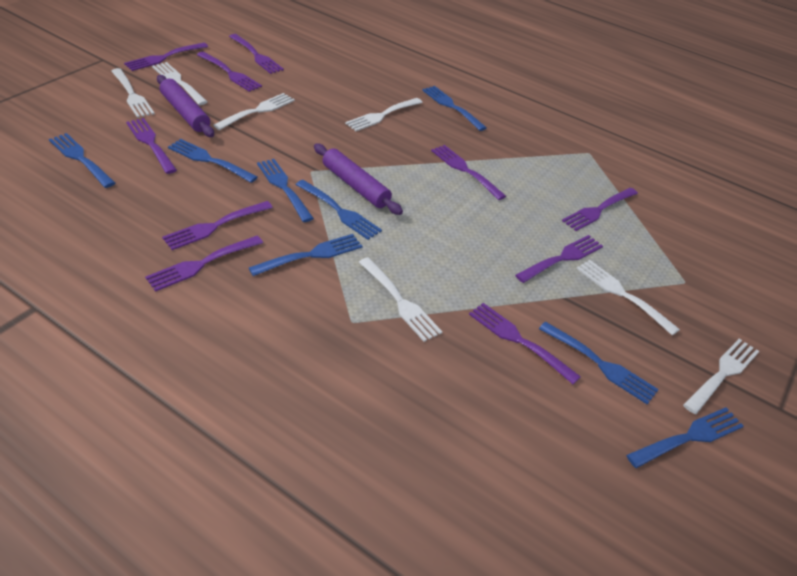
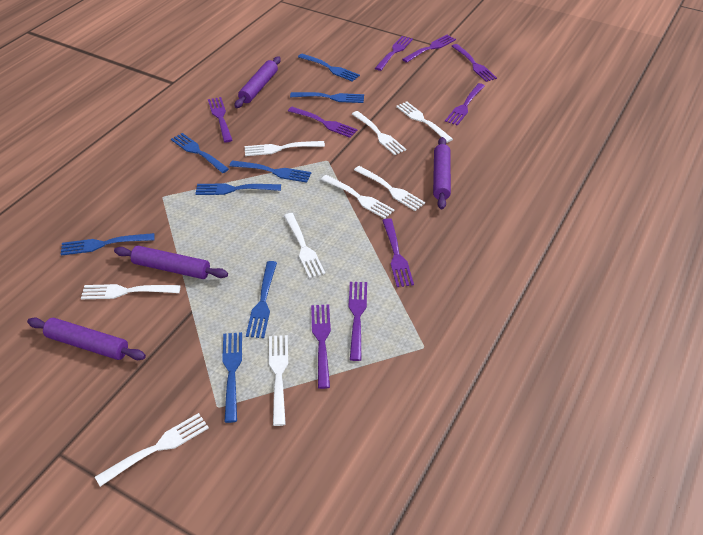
purple fork: [124,43,208,71] [126,118,177,174] [145,236,263,292] [162,201,273,250] [197,52,262,92] [229,34,284,74] [431,145,506,200] [469,303,581,384] [515,235,603,283] [562,188,638,231] = 10 -> [208,97,232,143] [288,107,358,138] [311,304,331,389] [349,282,367,361] [375,36,413,71] [382,218,414,287] [402,35,456,63] [445,83,485,126] [452,44,497,82] = 9
purple rolling pin: [157,75,214,137] [314,144,403,215] = 2 -> [27,317,146,360] [114,246,228,279] [235,56,281,108] [433,137,451,210] = 4
white fork: [111,68,155,118] [152,62,207,105] [213,93,295,130] [345,98,423,131] [359,257,442,342] [576,260,680,336] [683,339,759,414] = 7 -> [81,284,181,299] [95,413,209,487] [245,141,325,156] [269,335,288,426] [284,213,326,279] [321,175,395,219] [352,111,406,155] [354,166,425,211] [396,101,453,143] = 9

